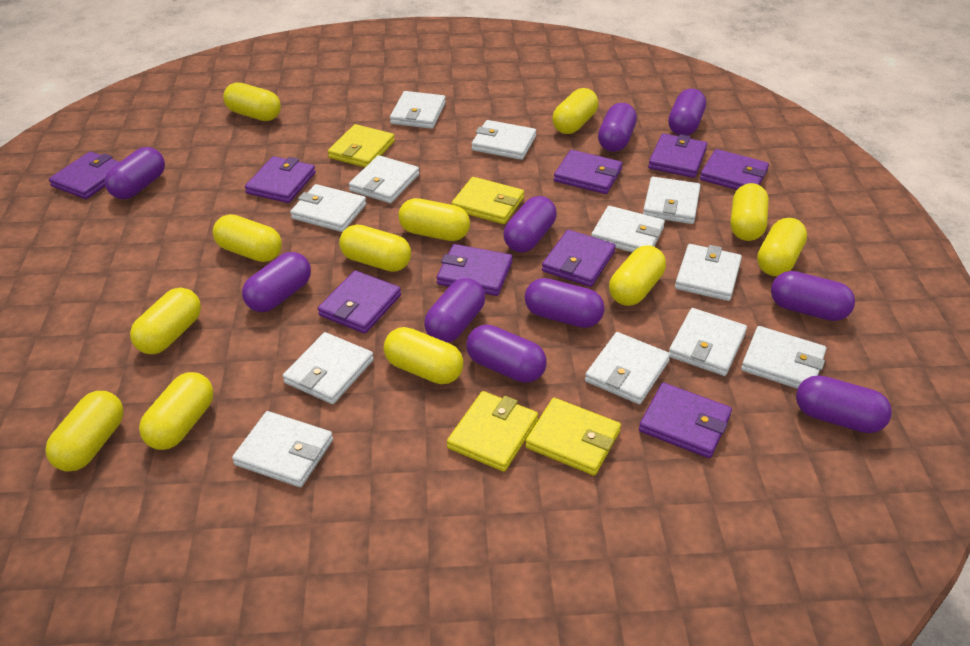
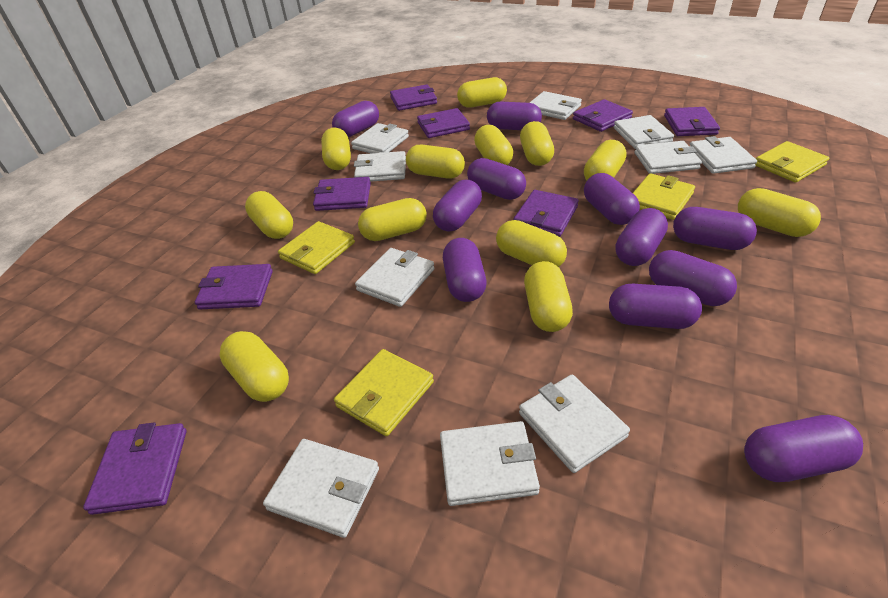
purple capsule: [105,147,165,199] [242,252,311,312] [424,278,485,343] [466,324,547,383] [504,196,557,253] [525,278,605,328] [598,103,637,152] [668,89,706,135] [771,271,855,321] [796,375,892,433] = 10 -> [332,101,379,137] [433,180,482,232] [443,238,487,302] [467,158,526,200] [487,102,542,130] [584,173,640,225] [609,284,702,329] [615,208,668,266] [649,250,737,306] [673,207,757,250] [744,415,863,482] = 11
purple wallet: [49,151,119,199] [245,156,316,203] [318,270,401,333] [437,244,513,296] [542,230,616,287] [554,150,623,194] [639,383,732,458] [648,133,707,178] [700,149,769,190] = 9 -> [83,422,187,515] [195,264,273,309] [313,177,371,211] [390,84,437,111] [417,108,470,138] [514,190,579,237] [573,99,633,132] [664,107,720,136] = 8
white wallet: [232,411,333,487] [283,332,374,404] [290,184,366,232] [349,155,419,203] [390,91,446,129] [472,120,536,160] [585,332,670,404] [591,206,665,252] [643,177,700,224] [669,308,747,376] [675,244,742,301] [741,326,826,389] = 12 -> [263,439,379,538] [351,123,409,153] [354,151,406,182] [355,248,434,307] [440,421,540,506] [519,375,630,473] [530,91,582,120] [614,115,674,149] [635,141,702,174] [689,136,757,174] = 10

